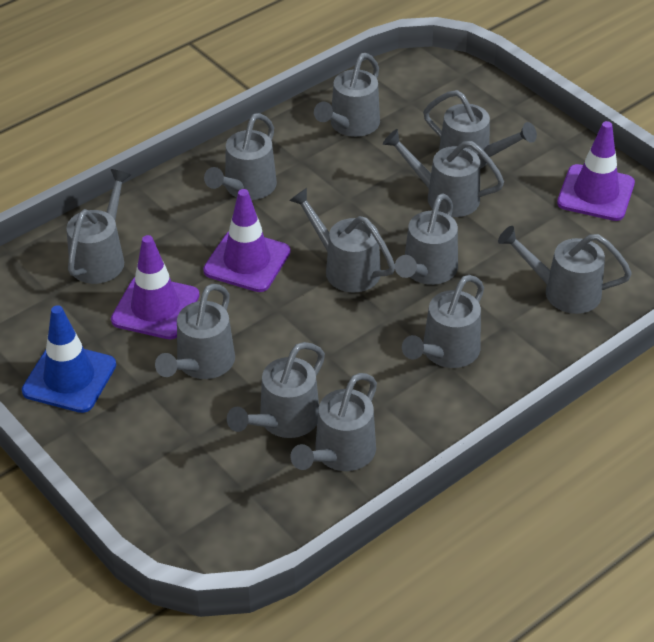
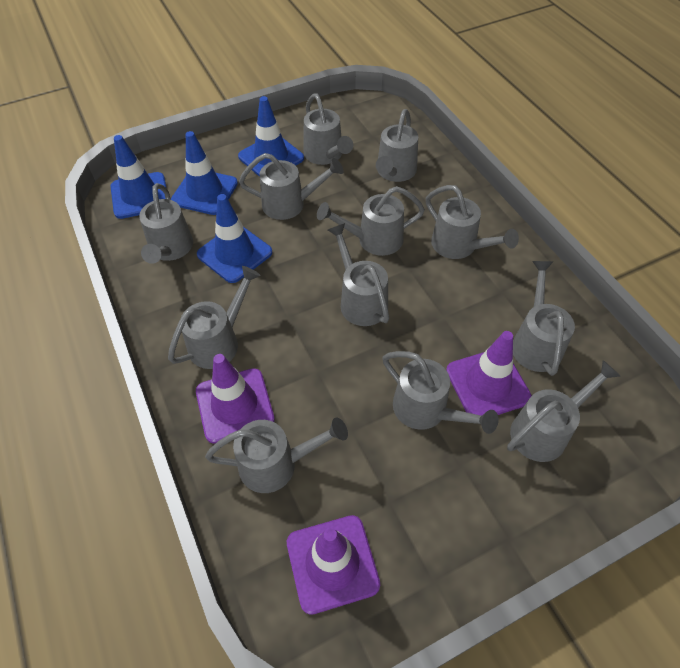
blue traffic cone: [22,305,116,413] = 1 -> [111,135,167,219] [171,131,238,215] [197,194,272,283] [238,96,304,177] = 4

